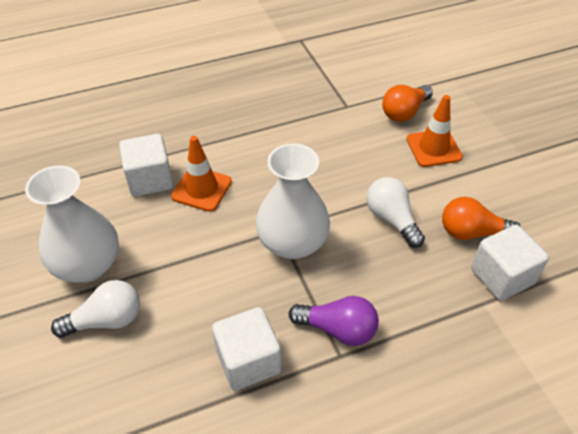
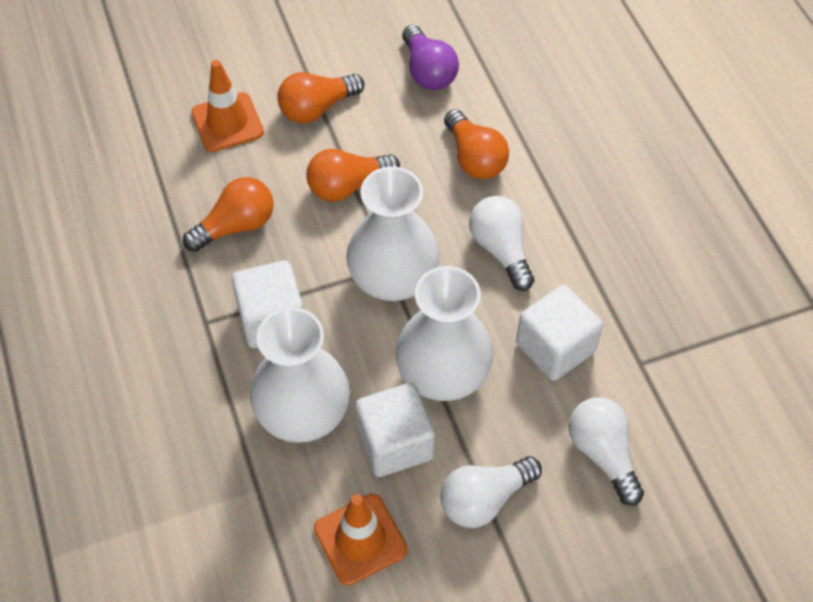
orange light bulb: [382,85,433,122] [442,197,521,240] = 2 -> [183,177,274,252] [277,72,365,123] [306,149,400,202] [444,109,509,179] = 4
white light bulb: [51,280,140,338] [366,177,425,248] = 2 -> [440,456,542,528] [469,196,534,291] [569,397,644,506] = 3
white vase: [25,165,119,283] [256,143,330,259] = 2 -> [250,307,350,443] [346,166,440,301] [396,266,493,401] = 3

